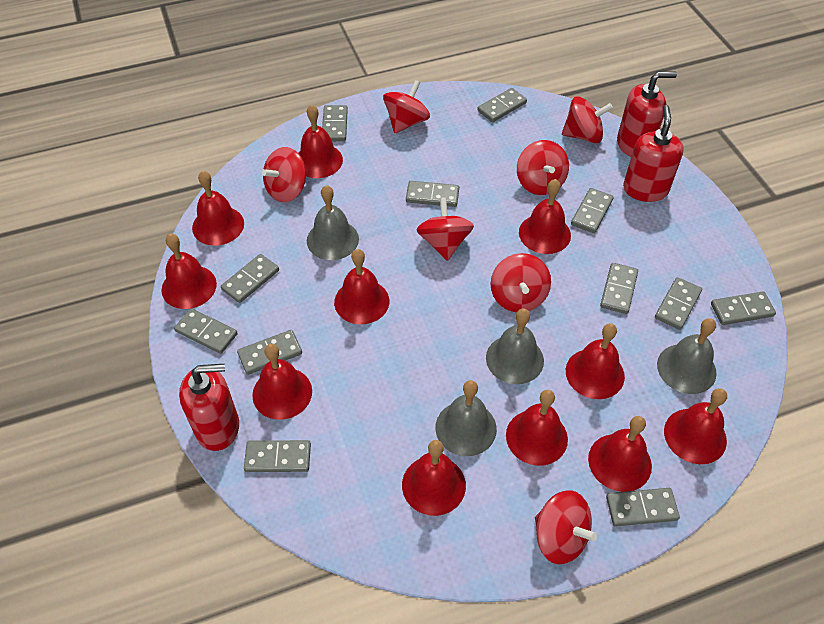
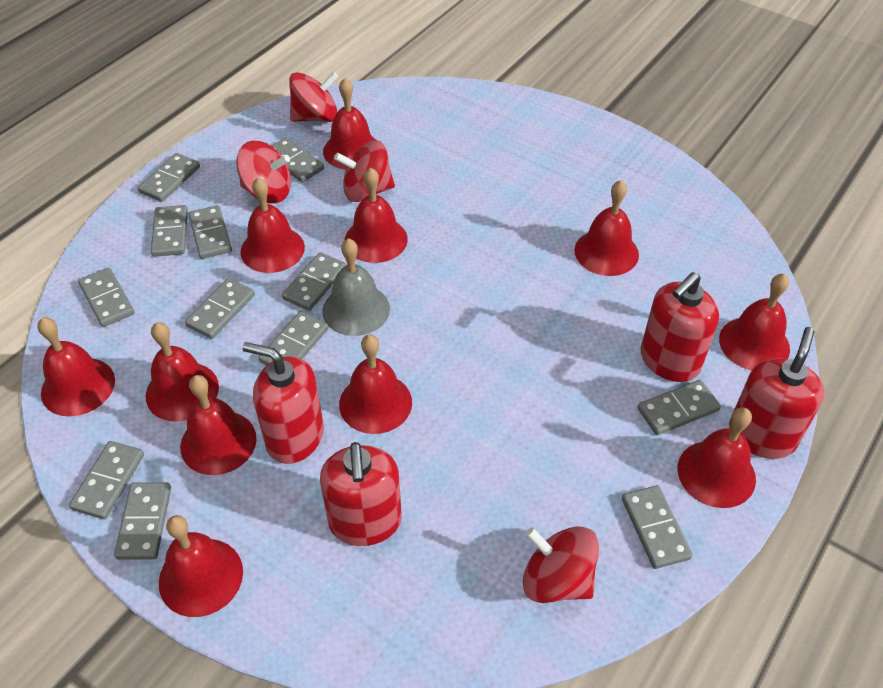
grey bell: [307,185,359,260] [435,380,497,456] [486,309,544,384] [657,318,717,394] = 4 -> [322,238,390,336] = 1
red soap dispenser: [179,364,239,451] [617,71,677,157] [623,105,684,202] = 3 -> [242,342,324,464] [320,442,402,546] [641,272,719,382] [729,327,825,459] = 4
red spinning top: [262,147,306,202] [383,80,430,133] [417,197,474,261] [491,253,551,312] [517,140,569,195] [535,490,597,564] [562,97,613,144] = 7 -> [236,141,291,203] [289,72,339,122] [334,140,395,202] [523,526,599,603] = 4

